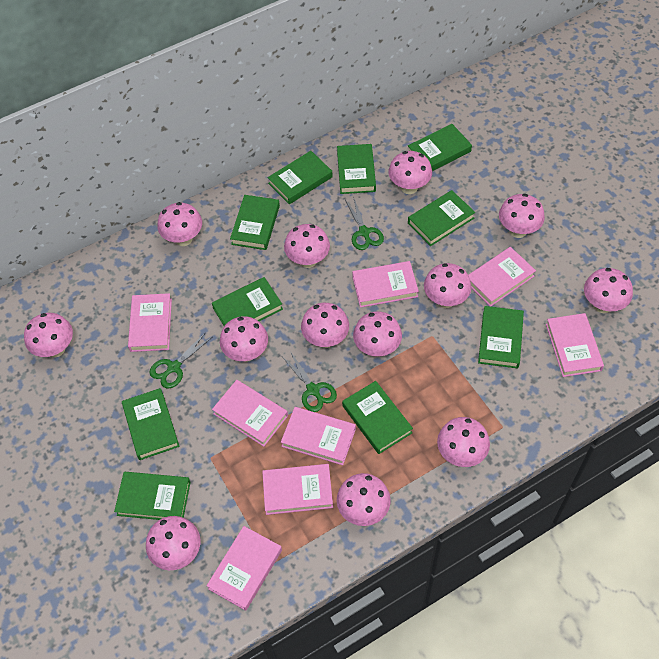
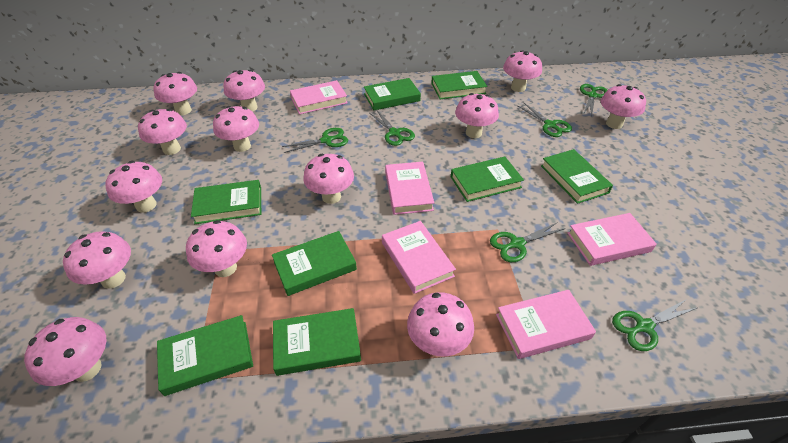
green book: [114,472,191,520] [122,388,179,460] [212,277,283,326] [230,195,280,250] [268,151,333,204] [337,144,376,194] [342,381,413,454] [408,124,472,171] [408,190,475,246] [478,306,524,369] = 10 -> [157,315,253,396] [191,180,261,224] [272,231,357,296] [273,308,361,376] [364,78,421,110] [431,71,487,99] [451,156,524,202] [541,149,613,204] = 8
green scissors: [150,332,212,389] [283,351,337,412] [345,196,384,250] = 3 -> [282,128,348,153] [370,111,415,146] [490,222,565,262] [517,102,572,137] [580,84,607,116] [612,299,697,351] = 6
pink book: [128,293,172,352] [206,526,282,611] [212,380,288,447] [262,464,333,515] [281,407,356,465] [352,261,419,308] [469,247,536,307] [546,313,604,377] = 8 -> [290,80,348,114] [382,221,456,294] [385,162,434,215] [496,290,596,359] [567,213,656,266] = 5

